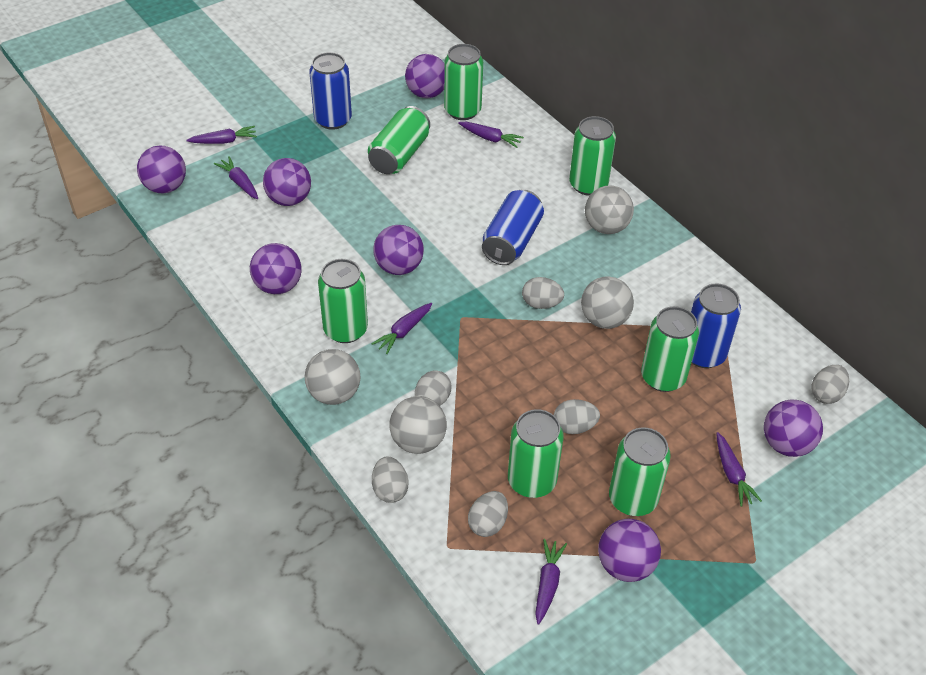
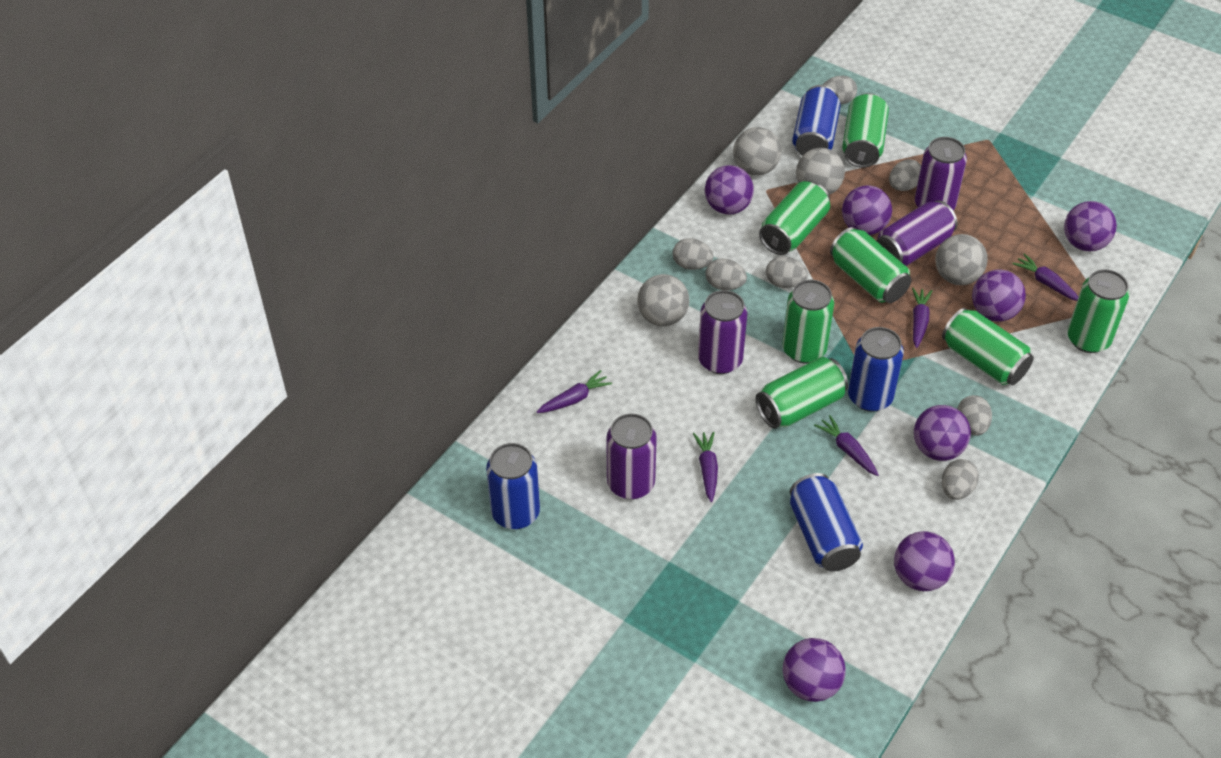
blue can: [309,52,352,130] [482,189,544,265] [691,284,741,368] = 3 -> [486,443,540,529] [790,473,863,572] [792,85,841,156] [848,327,904,412] = 4
grey egg: [372,457,408,503] [415,370,451,406] [468,491,508,537] [522,277,564,309] [554,399,600,434] [811,365,849,404] = 6 -> [673,238,714,270] [705,258,747,290] [766,256,808,288] [823,76,857,104] [889,159,921,191] [942,459,979,500] [957,395,992,436] = 7
purple can: none = 0 -> [606,413,657,499] [698,290,747,374] [877,200,957,266] [915,137,967,210] = 4
purple carrot: [186,126,257,144] [214,156,258,199] [372,303,432,354] [458,122,524,148] [535,539,567,625] [716,432,762,506] = 6 -> [537,370,612,413] [693,432,718,502] [814,415,879,476] [912,288,932,348] [1012,254,1078,301] = 5

